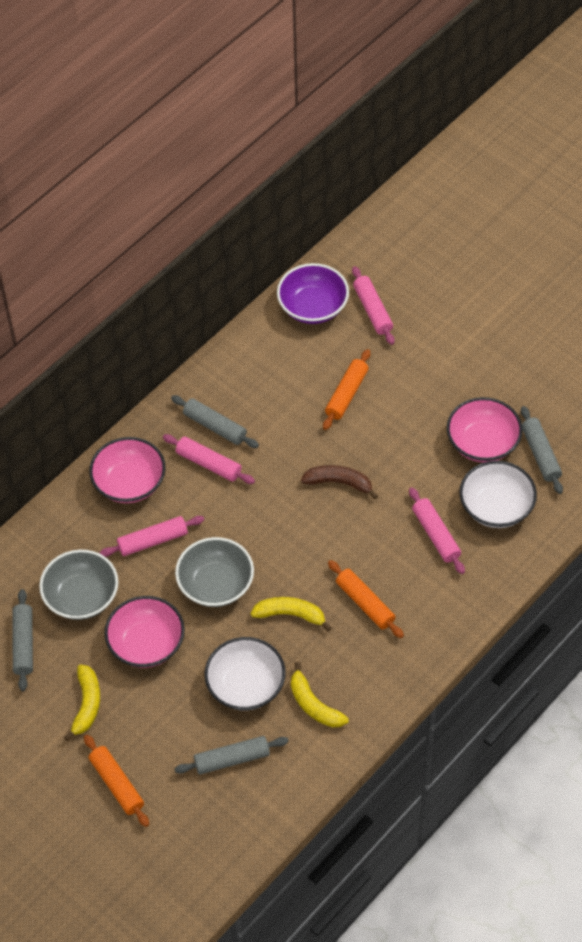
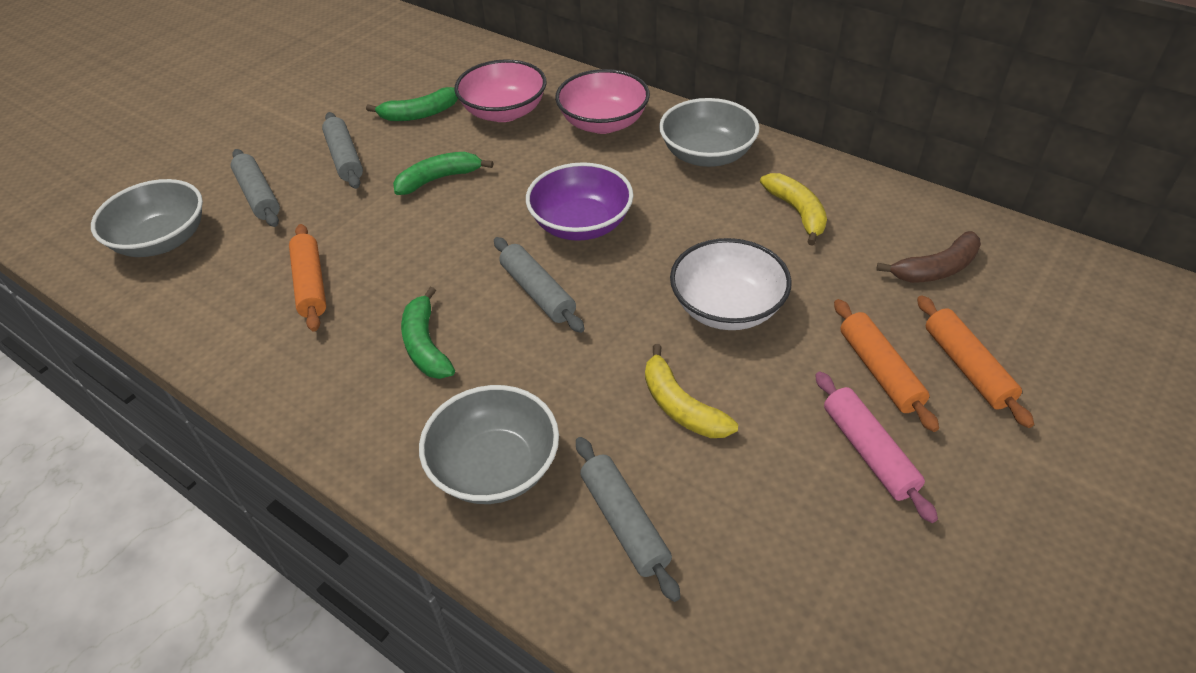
green banana: none = 0 -> [366,87,458,121] [393,152,493,195] [401,287,455,379] = 3
grey bowl: [39,550,118,620] [175,537,254,607] = 2 -> [91,179,203,257] [419,385,559,504] [659,98,760,167] = 3
pink bowl: [89,437,166,503] [104,596,185,668] [447,397,522,462] = 3 -> [454,59,547,122] [555,69,650,134] = 2
pink rolling pin: [100,516,204,557] [163,434,255,484] [352,266,394,345] [409,487,465,574] = 4 -> [815,372,938,523] = 1
white bowl: [204,637,286,710] [459,461,537,528] = 2 -> [670,238,792,330] = 1
yellow banana: [64,664,100,741] [251,597,331,631] [291,662,349,727] = 3 -> [645,344,738,438] [760,173,827,246] = 2

